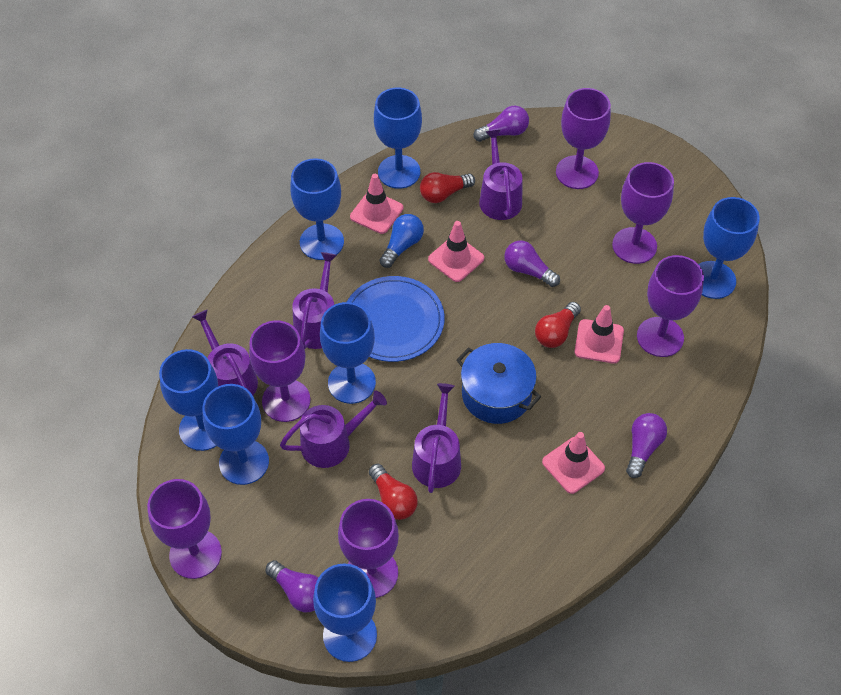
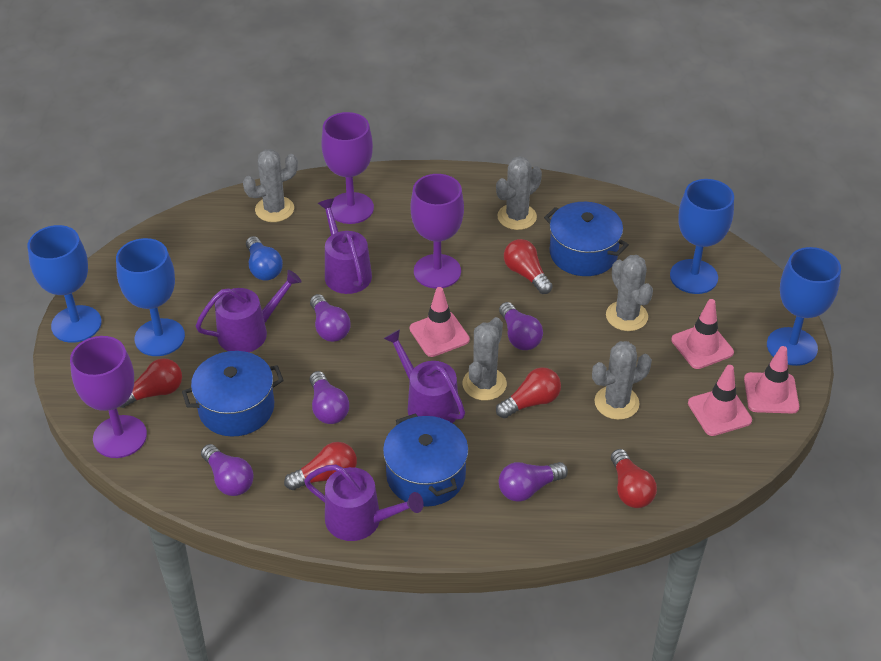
blue goblet: [159,349,218,451] [202,384,269,485] [290,158,344,260] [313,563,377,662] [320,302,376,404] [374,88,422,189] [699,197,760,299] = 7 -> [28,225,102,343] [116,238,185,356] [670,179,734,294] [767,247,841,366] = 4
blue plate: [347,276,444,362] = 1 -> none = 0
blue pot: [456,343,541,424] = 1 -> [182,351,284,437] [383,413,468,507] [544,202,629,276] = 3
grey cactus: none = 0 -> [243,149,298,222] [463,317,507,400] [496,156,542,230] [592,341,652,420] [606,255,653,331] = 5
purple goblet: [147,479,222,579] [249,320,310,422] [338,499,399,598] [556,88,611,189] [612,162,674,264] [637,255,704,357] = 6 -> [70,336,147,458] [321,112,374,224] [411,174,464,289] = 3
purple light bulb: [265,560,318,612] [473,106,529,142] [504,241,560,287] [626,413,667,478] = 4 -> [201,444,254,496] [310,294,351,342] [310,371,349,424] [499,302,543,350] [499,462,568,502] = 5
purple watering can: [192,309,258,395] [280,391,387,468] [292,252,337,349] [412,383,461,493] [479,130,522,220] = 5 -> [196,270,302,352] [304,464,424,541] [318,198,372,294] [383,329,465,423] = 4
red light bulb: [369,464,418,520] [420,172,475,203] [535,302,581,348] = 3 -> [120,358,182,408] [284,442,357,490] [496,367,561,418] [504,239,553,294] [611,449,657,508] = 5

